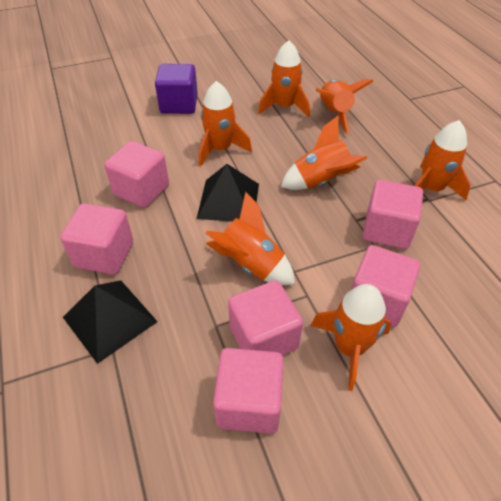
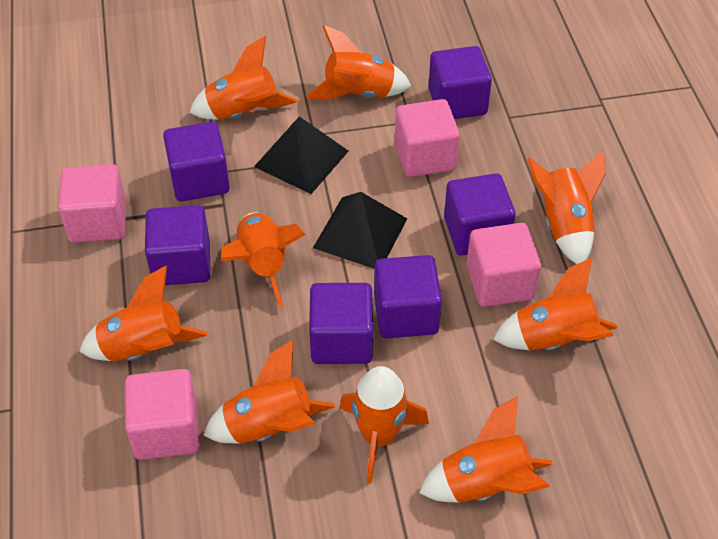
orange rocket: [199,81,252,166] [205,192,295,285] [258,40,310,118] [281,115,368,190] [311,284,391,391] [316,79,373,134] [414,120,471,200] = 7 -> [79,266,208,361] [189,36,297,120] [203,339,335,444] [221,213,306,308] [306,25,411,100] [339,366,429,483] [419,396,553,503] [493,258,618,350] [527,150,606,264] = 9
pink cube: [60,203,134,275] [104,141,169,208] [213,348,283,434] [228,280,303,356] [351,245,420,327] [363,180,423,249] = 6 -> [58,164,126,243] [125,369,199,460] [395,99,460,177] [466,223,541,307] = 4
purple cube: [155,64,198,114] = 1 -> [145,205,211,285] [163,122,230,202] [309,283,373,364] [374,255,442,339] [428,46,492,119] [444,173,516,256] = 6

